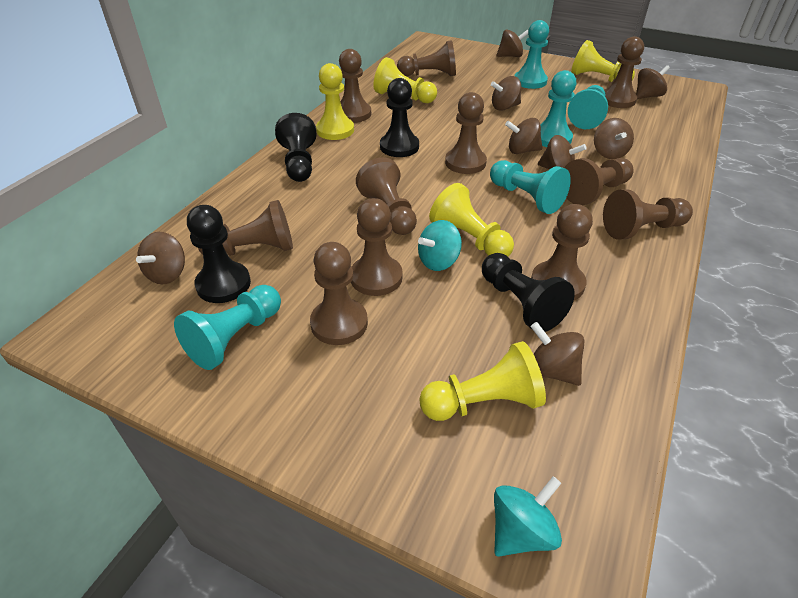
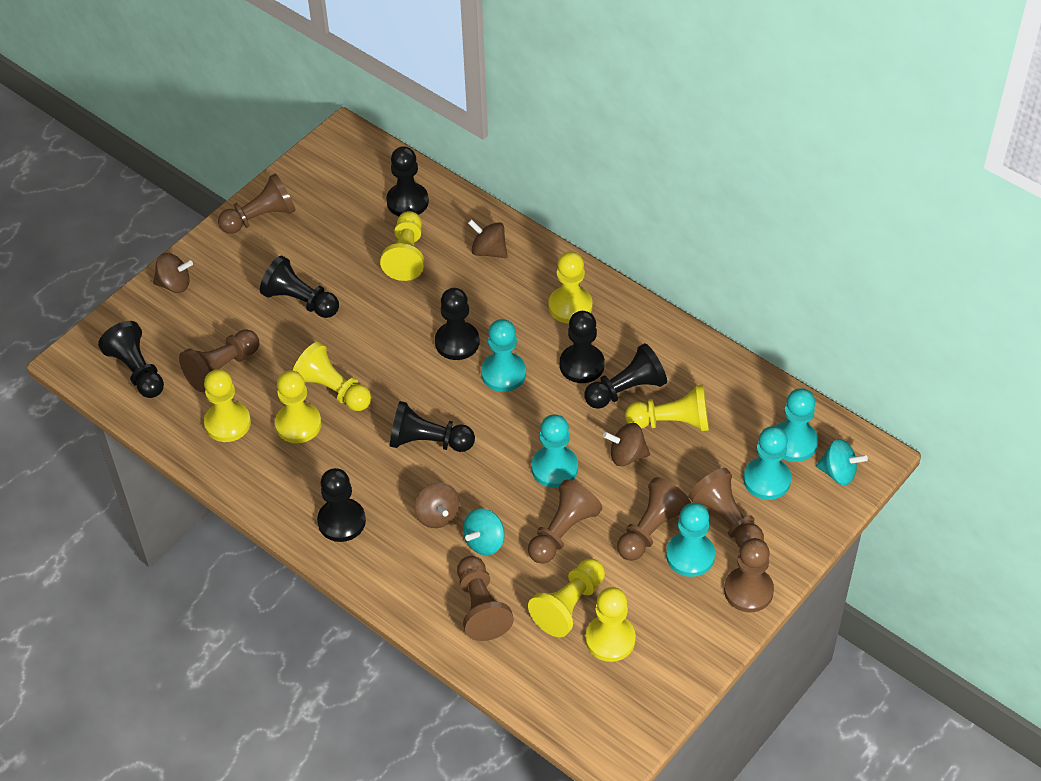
black pawn: [187,205,251,303] [275,113,317,182] [380,78,419,157] [482,253,575,332] = 4 -> [98,321,164,398] [260,256,339,318] [317,468,366,542] [386,146,429,216] [390,401,475,452] [435,288,480,360] [560,311,605,383] [584,343,667,409] = 8
brown pawn: [198,200,293,256] [310,242,368,345] [339,49,371,123] [351,198,403,296] [356,157,417,235] [397,40,456,76] [445,92,487,174] [531,204,593,300] [564,158,634,205] [603,189,693,240] [604,36,644,108] = 11 -> [179,329,259,392] [218,173,296,234] [457,556,514,641] [528,480,602,564] [617,477,691,561] [689,468,764,548] [724,538,774,612] = 7
brown spinning top: [136,232,185,284] [491,76,521,111] [496,29,528,57] [505,118,543,154] [530,322,584,386] [538,135,587,169] [594,118,634,159] [636,65,670,99] = 8 -> [153,253,193,293] [414,483,460,528] [468,219,508,258] [603,423,650,466] = 4
yellow pawn: [316,63,354,140] [374,57,437,103] [419,341,546,421] [429,183,514,256] [571,40,635,82] = 5 -> [204,369,251,442] [275,371,322,443] [292,342,371,411] [380,211,424,281] [528,559,605,637] [548,251,593,324] [585,587,636,662] [625,384,709,431] = 8

